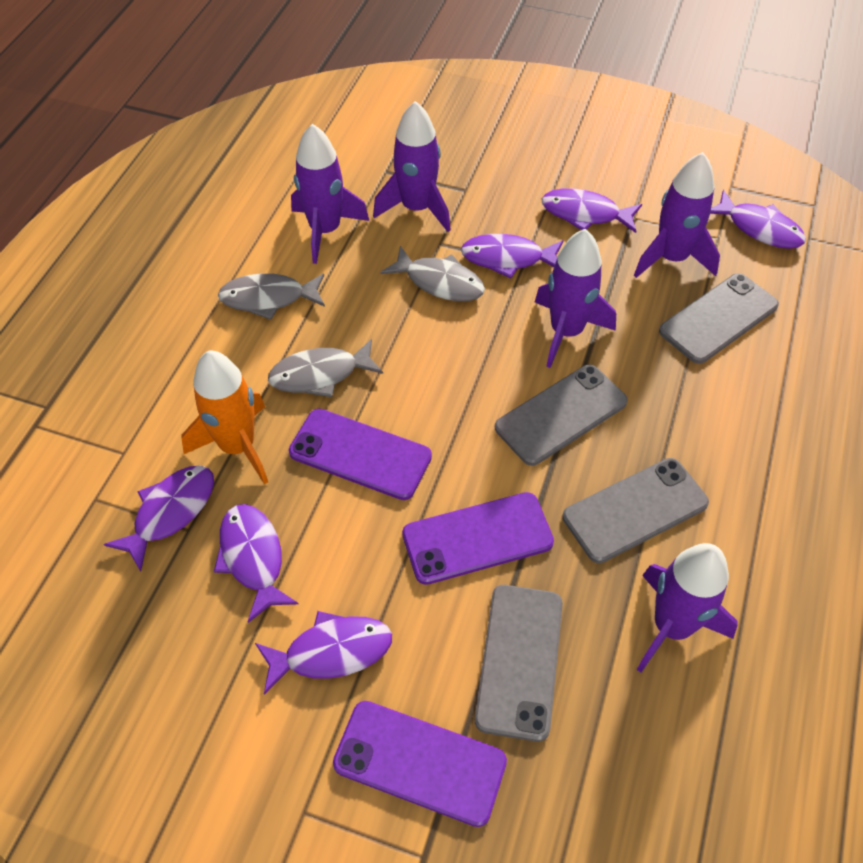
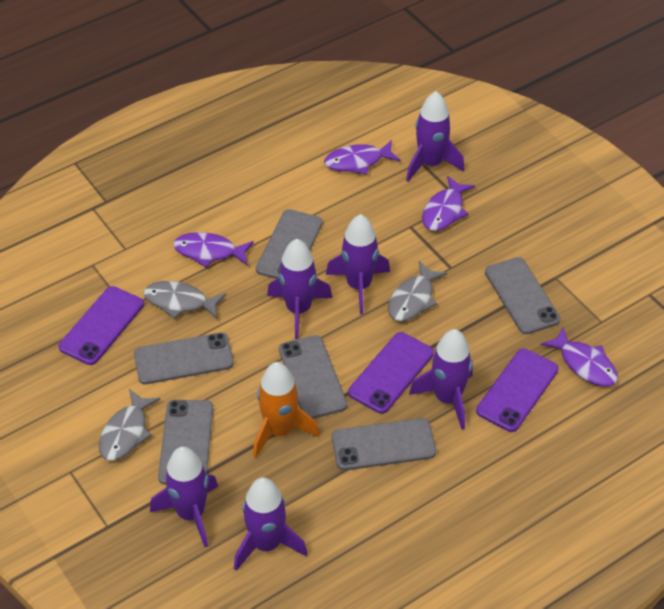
grey phone: [475,585,563,742] [495,365,628,466] [563,458,709,563] [659,273,779,364] = 4 -> [134,332,234,385] [158,400,213,485] [256,209,322,279] [279,335,347,419] [332,418,436,471] [485,257,561,334] = 6
purple fish: [104,466,214,572] [214,504,298,623] [255,611,392,695] [461,234,563,278] [542,188,642,233] [710,190,806,249] = 6 -> [173,232,254,268] [324,140,400,175] [422,176,475,231] [541,327,618,387] = 4
purple rocket: [291,124,369,264] [373,101,451,232] [535,229,616,368] [634,152,720,278] [637,543,737,672] = 5 -> [150,446,218,547] [234,477,308,571] [267,239,332,339] [326,214,390,315] [406,91,464,182] [409,329,473,429] = 6

